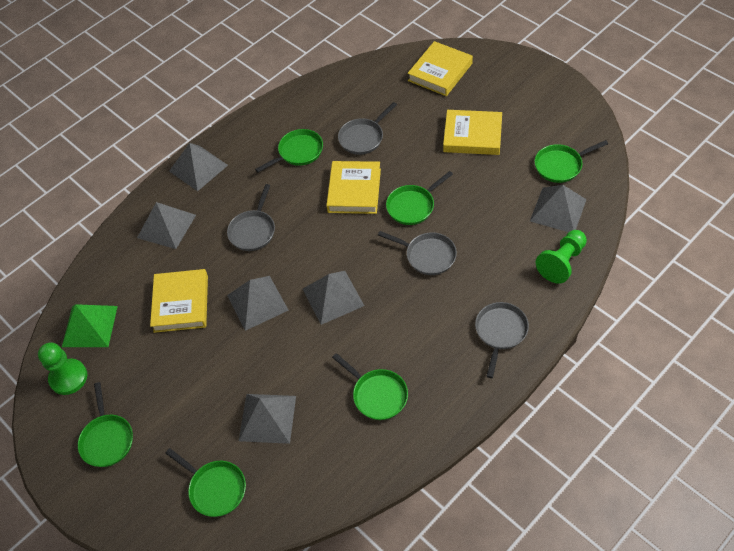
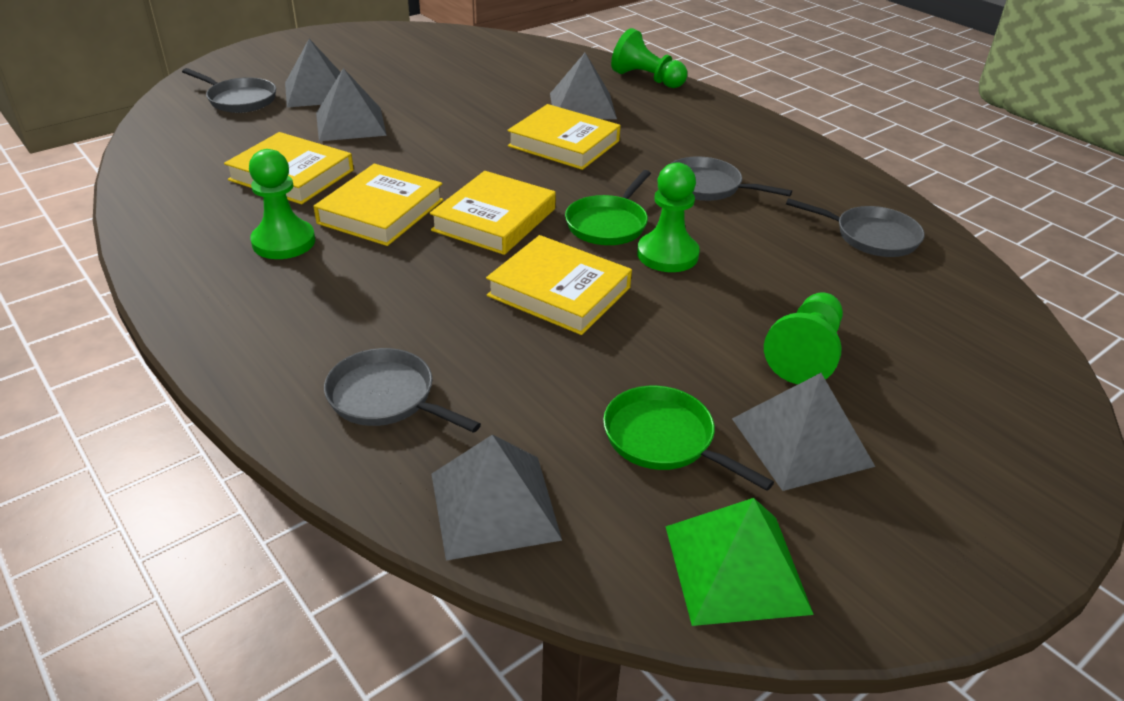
green pan: [78,382,133,467] [165,448,246,517] [255,129,323,172] [332,353,408,420] [386,171,453,225] [535,140,608,183] = 6 -> [565,170,651,245] [603,386,774,491] = 2
green pawn: [38,342,87,395] [536,230,587,284] = 2 -> [249,149,315,259] [611,28,687,88] [637,162,700,272] [764,292,843,384] = 4
grey pyramid: [137,202,196,249] [169,143,228,191] [227,276,289,331] [239,394,296,444] [303,271,364,325] [530,185,587,232] = 6 -> [285,39,341,108] [316,68,387,141] [432,435,562,561] [550,53,617,119] [732,373,875,491] = 5
yellow book: [150,269,208,333] [326,161,381,214] [408,41,473,96] [443,110,502,155] = 4 -> [224,132,354,204] [314,164,444,246] [430,171,556,255] [486,235,632,335] [507,104,621,170] = 5

